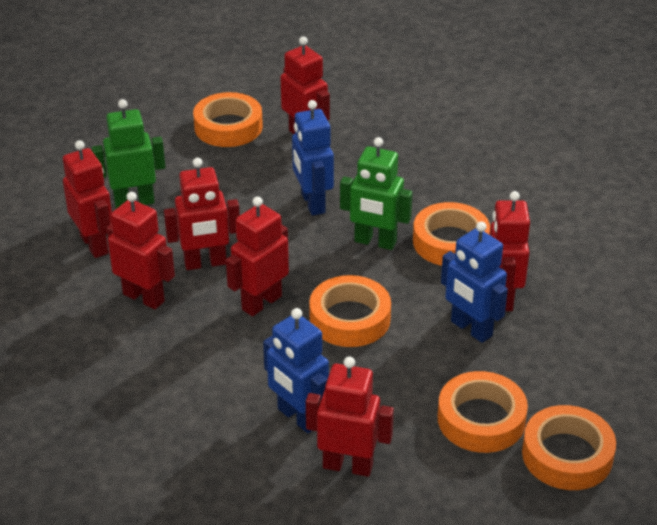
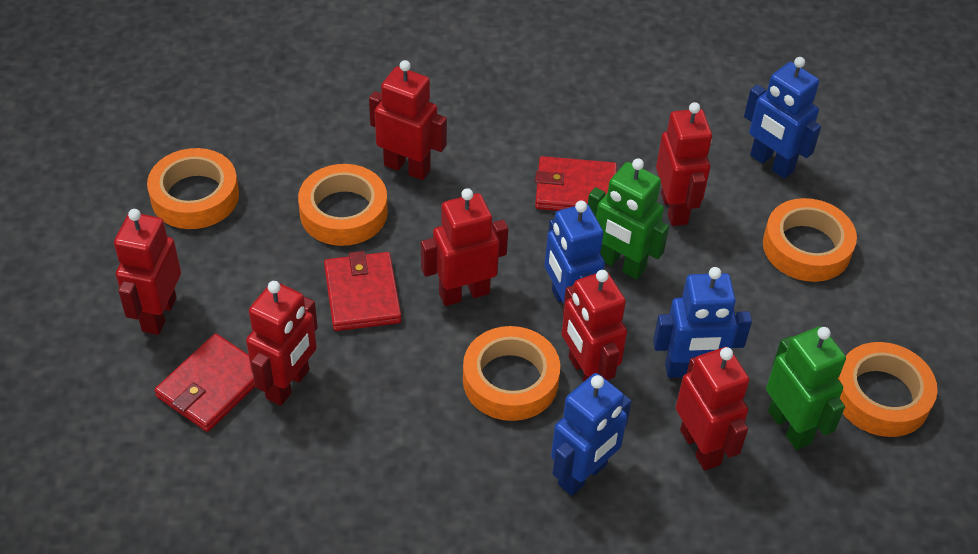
blue robot: [263,308,329,433] [292,100,334,216] [441,221,508,343] = 3 -> [545,201,605,304] [551,373,632,496] [653,267,752,378] [744,57,821,178] = 4
red wallet: none = 0 -> [155,334,255,432] [324,251,401,331] [535,156,617,211] = 3

